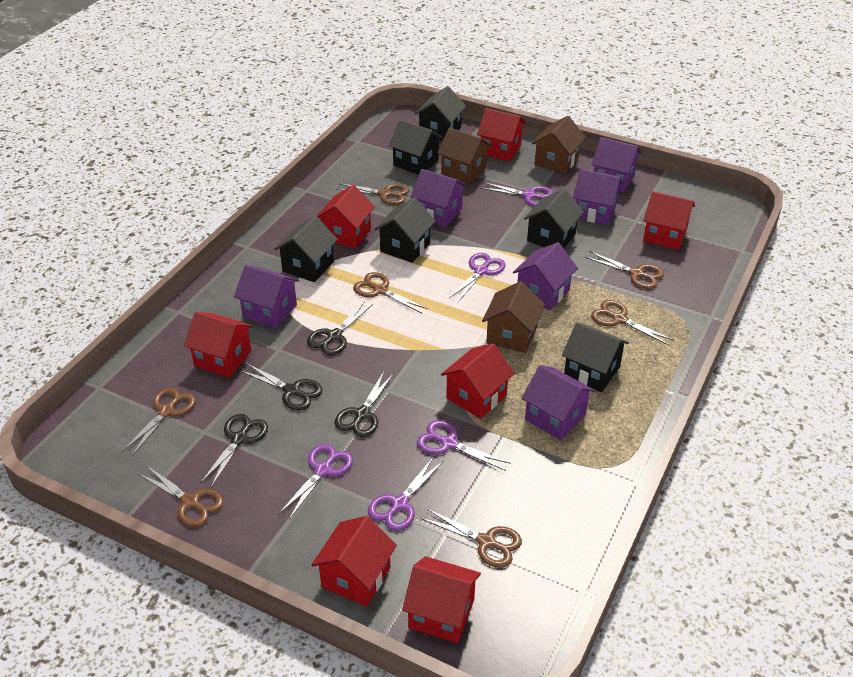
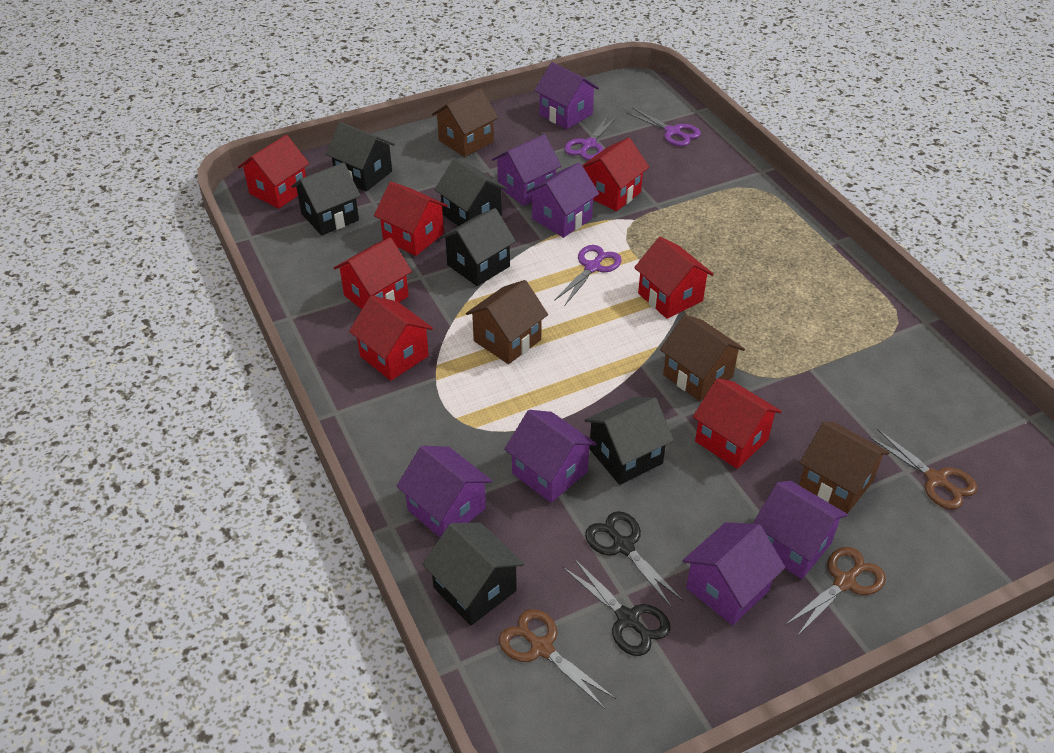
black scissors: [200,414,268,488] [241,363,323,411] [307,301,373,355] [335,372,394,437] = 4 -> [563,558,671,656] [585,511,683,608] = 2
brown house: [437,127,492,184] [482,281,545,353] [532,116,586,174] = 3 -> [432,88,498,157] [466,280,548,364] [660,314,745,401] [799,422,890,514] = 4
brown scissors: [122,387,196,456] [138,466,224,527] [336,183,409,205] [353,272,428,313] [421,508,522,568] [585,251,664,289] [591,300,674,345] = 7 -> [499,609,616,709] [785,547,886,635] [868,429,978,509] = 3
purple house: [234,265,299,328] [411,169,467,227] [513,242,578,311] [521,365,595,440] [573,169,623,225] [591,137,642,193] = 6 -> [396,446,492,537] [492,134,562,206] [504,410,597,503] [526,162,599,238] [534,62,599,129] [682,522,785,625] [753,481,848,579] = 7
purple scissors: [279,444,353,520] [368,458,443,531] [417,420,511,471] [449,253,506,302] [480,182,553,207] = 5 -> [554,245,622,305] [564,114,618,160] [626,107,701,146] = 3

